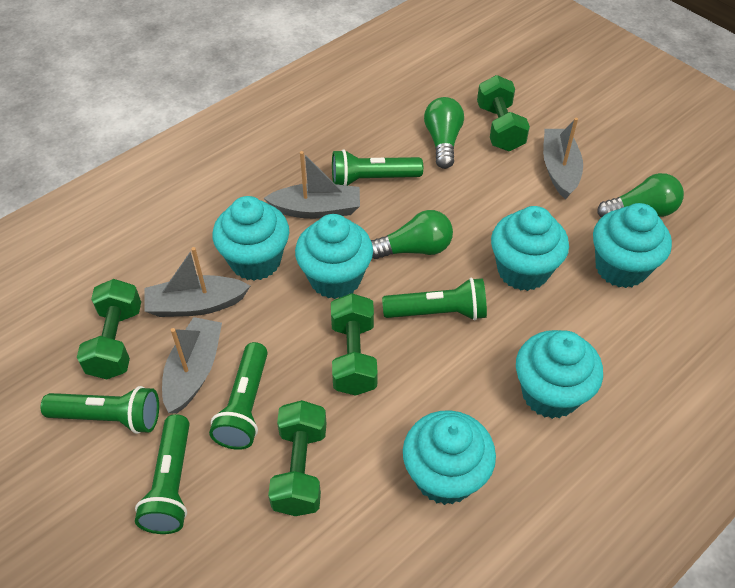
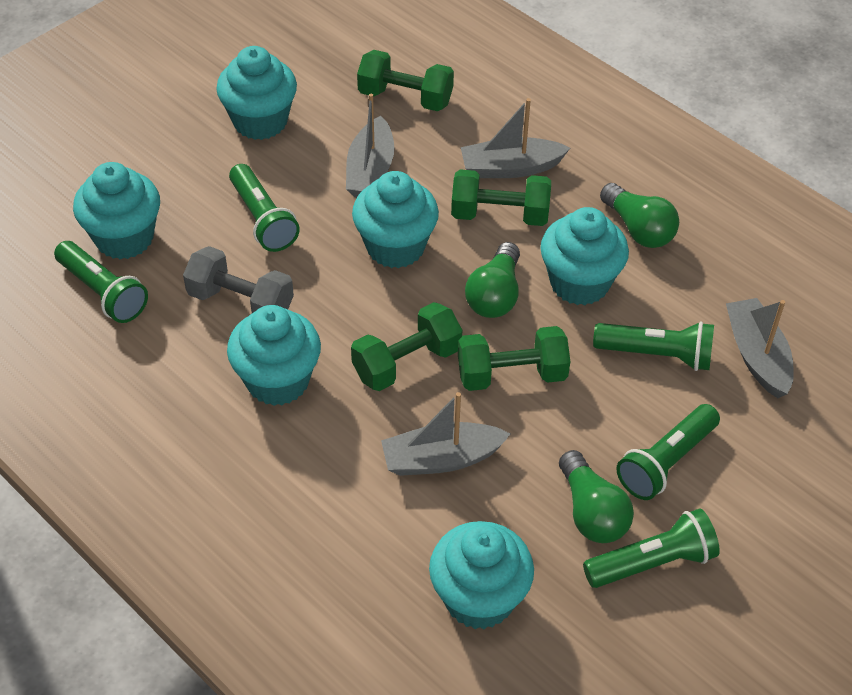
grey dumbbell: none = 0 -> [183,246,294,313] = 1

